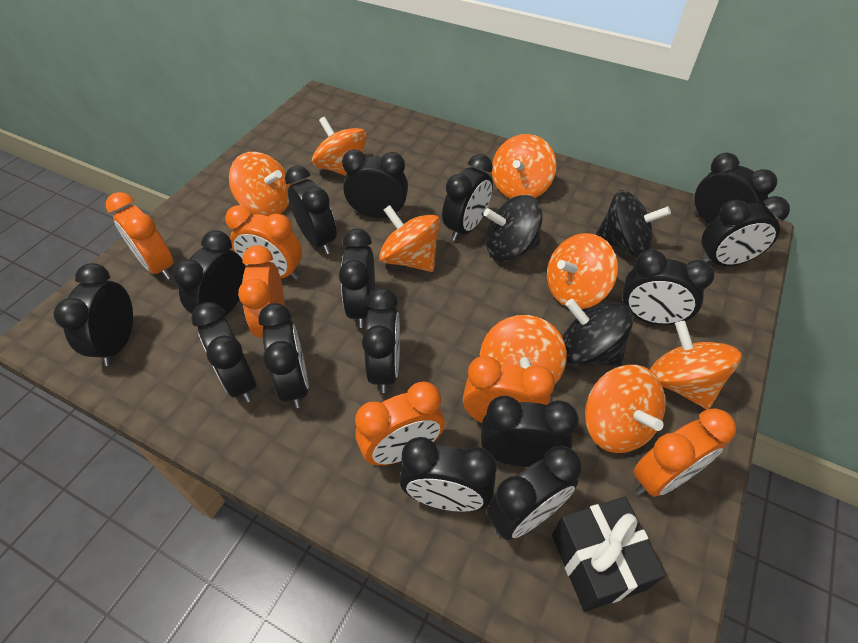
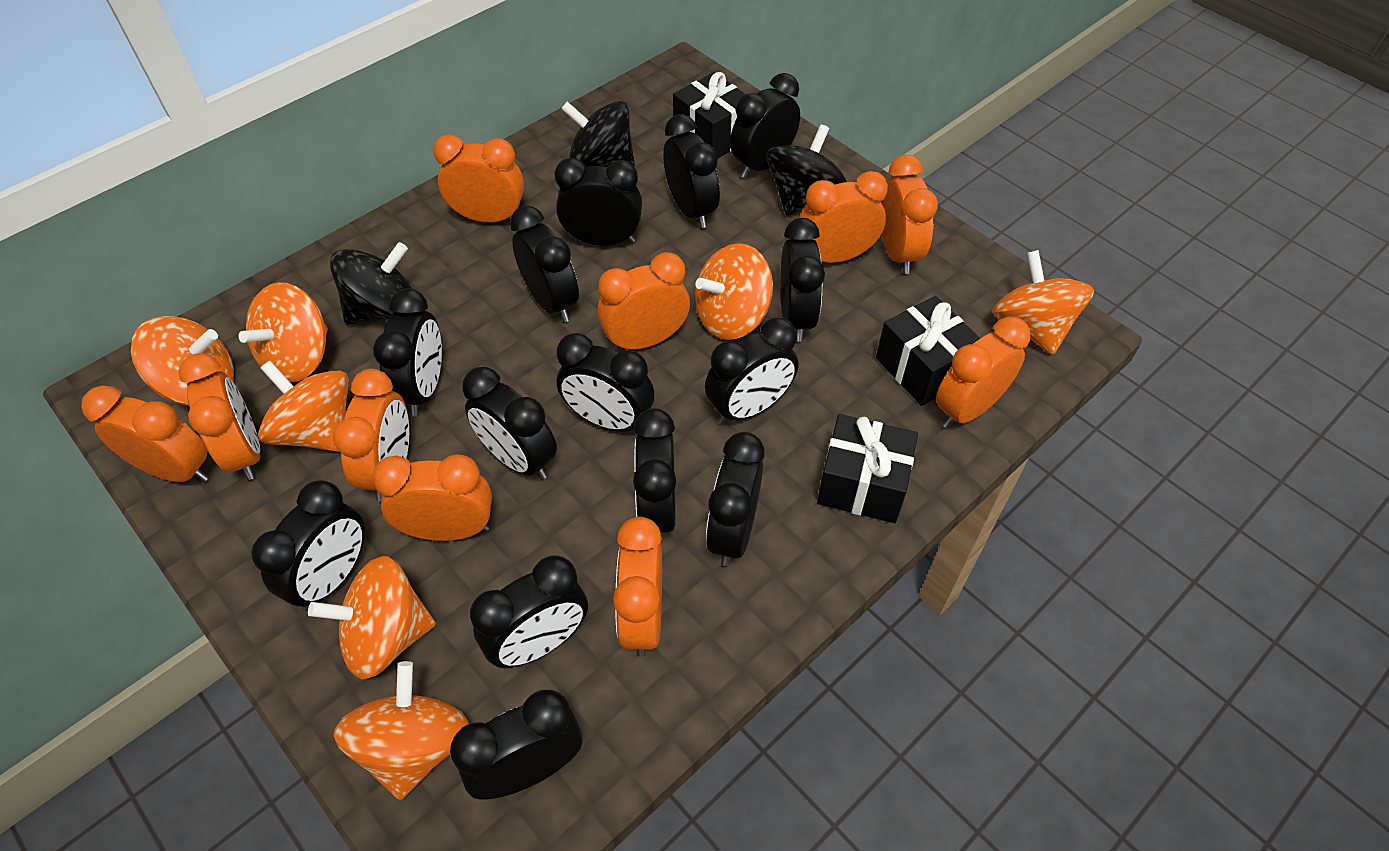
black clock: [54,263,133,366] [173,230,245,316] [191,302,257,402] [258,303,309,408] [285,166,337,254] [339,229,375,328] [342,149,408,218] [362,288,400,393] [399,437,497,512] [442,154,493,241] [481,396,579,467] [487,446,581,540] [622,249,715,325] [693,153,777,224] [702,196,790,266] = 15 -> [251,480,365,611] [373,288,442,416] [450,690,582,800] [462,367,557,480] [470,555,588,668] [510,206,579,322] [555,158,642,246] [557,333,654,431] [633,408,676,542] [663,114,720,228] [705,317,798,425] [706,432,765,566] [730,73,800,178] [780,218,825,342] = 14
black gift: [552,497,666,612] = 1 -> [673,72,746,158] [817,414,918,523] [876,296,980,406] = 3
orange clock: [106,192,173,280] [225,205,302,280] [238,245,285,338] [355,382,445,466] [463,356,555,423] [633,408,736,497] = 6 -> [81,385,209,483] [178,353,260,480] [333,369,409,501] [372,454,492,541] [433,134,524,223] [598,252,690,352] [613,517,662,657] [800,171,888,263] [880,155,938,274] [936,317,1030,428] = 10
orange spinning top: [229,152,291,216] [312,117,367,176] [379,205,440,272] [480,315,567,384] [492,134,556,199] [547,233,618,309] [585,365,666,453] [650,321,742,409] = 8 -> [131,316,234,406] [239,282,328,382] [258,360,349,452] [308,556,436,679] [333,661,469,800] [695,243,773,340] [993,250,1094,355] = 7

